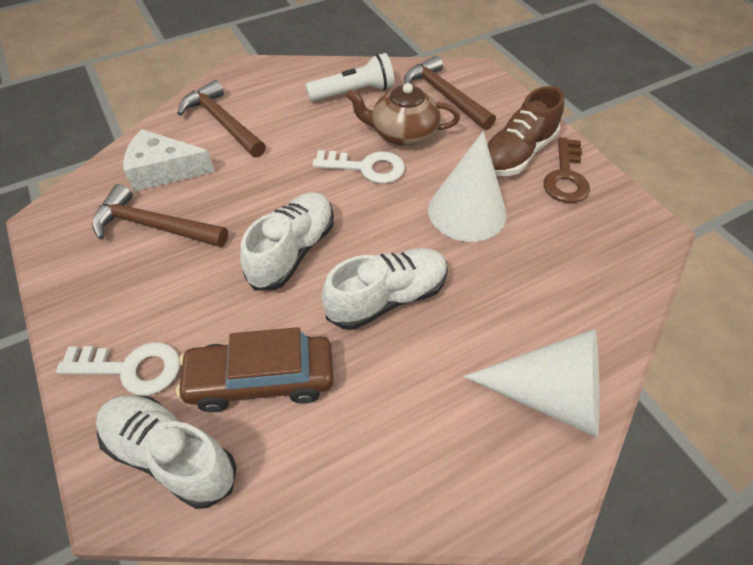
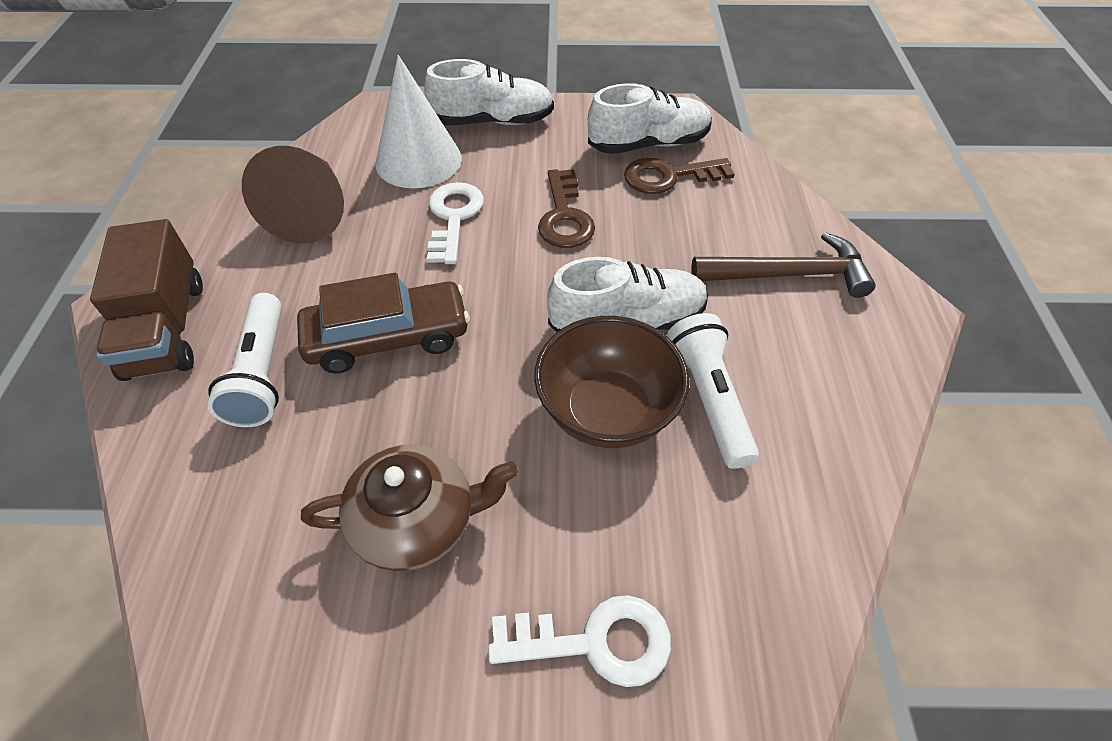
brown bowl: none = 0 -> [534,316,690,448] = 1
brown cone: none = 0 -> [242,146,344,244] = 1
brown hammer: [92,184,228,247] [177,80,266,158] [404,55,496,130] = 3 -> [691,232,876,298] = 1
brown key: [544,137,590,203] = 1 -> [538,169,595,248] [624,158,735,194] = 2
brown shoe: [487,86,564,176] = 1 -> none = 0
brown truck: none = 0 -> [90,219,203,381] = 1
white cheese: [123,129,215,192] = 1 -> none = 0
white cone: [428,131,507,242] [464,329,600,438] = 2 -> [375,55,462,188] = 1
white flashlight: [305,53,394,102] = 1 -> [208,293,282,427] [667,313,759,469] = 2

